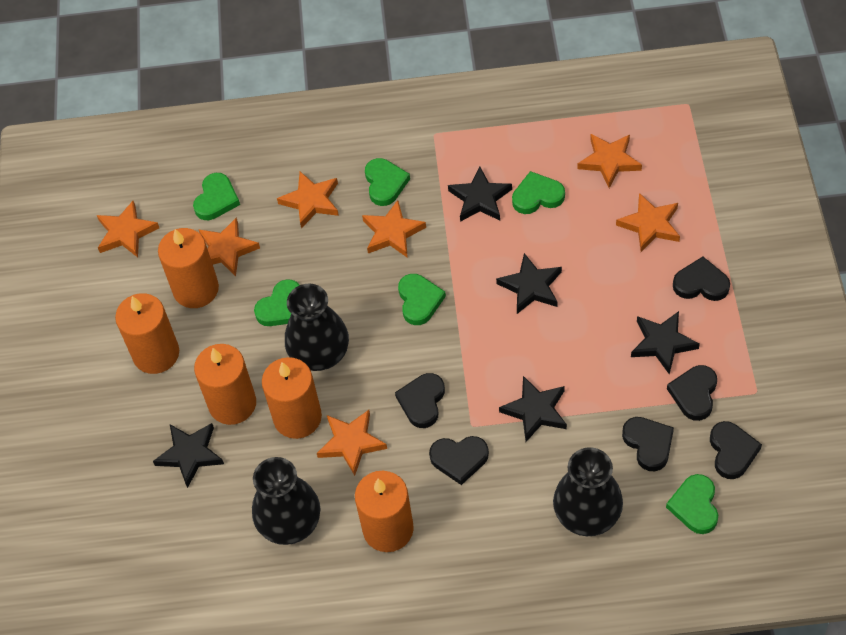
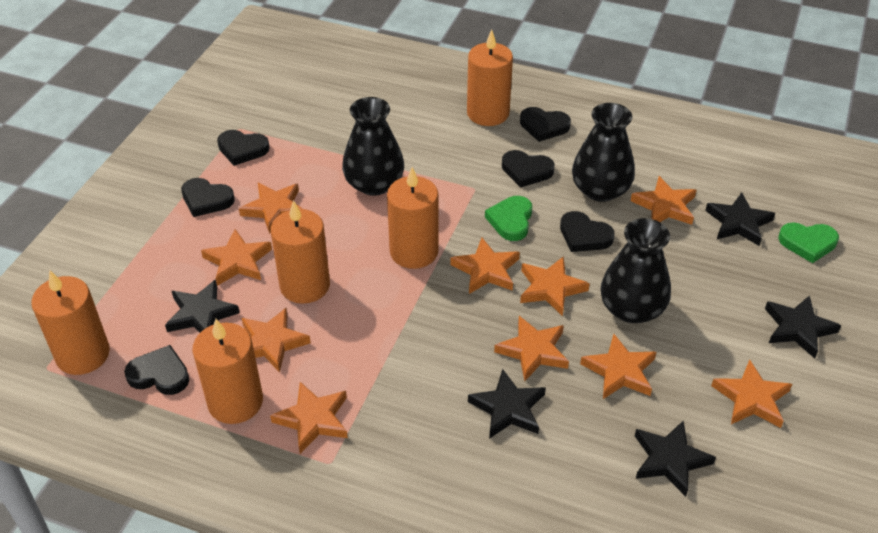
green heart: [193,173,240,220] [254,279,299,326] [365,158,410,206] [398,274,446,325] [512,171,565,214] [666,474,718,534] = 6 -> [485,196,532,241] [778,223,839,263] = 2
orange star: [97,201,159,257] [198,217,260,277] [277,172,339,229] [317,410,387,476] [362,200,426,258] [577,134,642,188] [616,193,680,252] = 7 -> [201,229,272,286] [239,183,303,234] [241,308,311,373] [270,382,348,454] [450,238,520,294] [494,316,569,381] [520,256,590,316] [580,334,657,399] [631,176,697,225] [711,359,792,428] = 10

